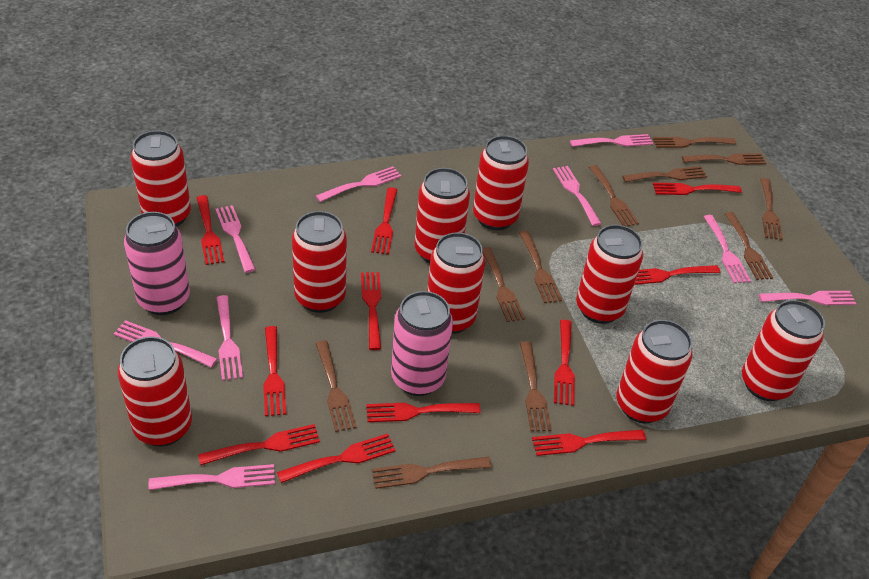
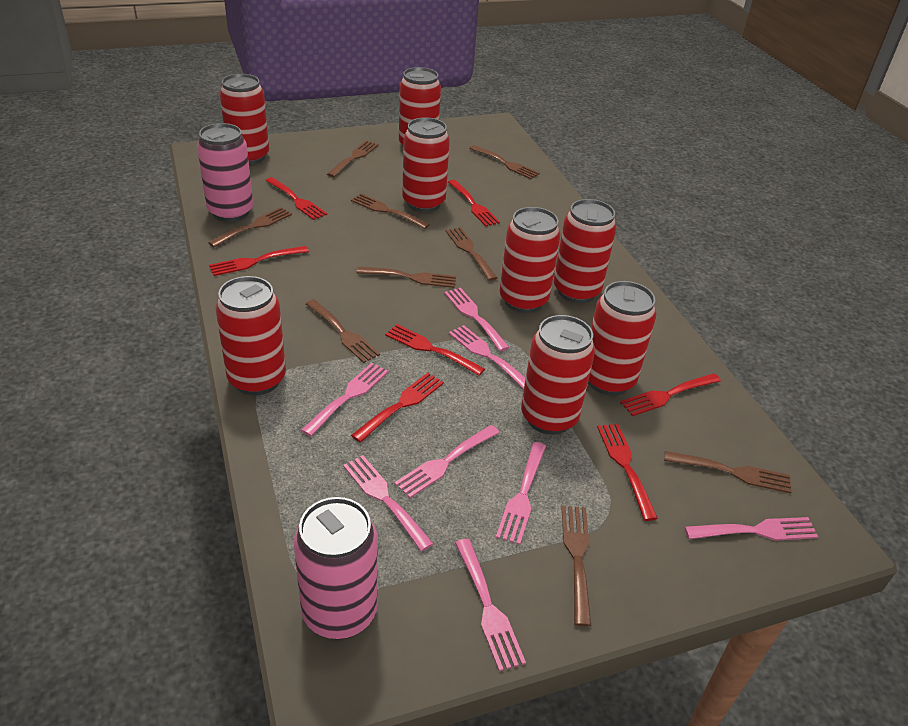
brown fork: [315,340,356,432] [372,457,492,489] [482,247,525,322] [519,231,562,303] [520,341,552,432] [589,165,639,226] [622,166,707,182] [652,137,736,148] [682,153,766,165] [725,212,773,280] [760,178,783,240] = 11 -> [208,207,292,248] [306,299,380,363] [327,141,379,177] [351,194,430,229] [357,267,456,288] [446,227,497,281] [469,145,540,179] [561,506,591,626] [664,451,792,494] = 9
pink fork: [114,320,217,367] [148,464,275,490] [215,205,256,273] [216,295,243,381] [316,166,402,202] [553,166,601,226] [570,134,653,147] [703,215,751,283] [758,291,856,305] = 9 -> [301,363,388,436] [343,455,433,551] [394,425,500,498] [444,288,510,351] [449,325,526,389] [455,539,526,671] [496,442,546,545] [685,517,818,541] = 8
red can: [118,336,192,447] [131,130,191,227] [292,211,347,313] [415,168,470,263] [427,232,485,334] [473,136,529,230] [576,225,643,324] [616,320,693,423] [742,300,825,401] = 9 -> [215,276,286,395] [220,74,269,164] [399,67,441,146] [402,117,450,212] [500,207,561,313] [521,315,595,435] [554,199,617,303] [588,281,656,396] = 8
red fork: [197,195,224,265] [198,424,320,465] [263,326,286,416] [277,433,396,483] [361,272,381,350] [366,403,481,422] [371,187,397,255] [532,430,646,456] [554,320,575,406] [634,265,721,285] [653,183,742,195] = 11 -> [209,246,309,276] [265,177,327,220] [351,373,444,443] [385,324,485,376] [448,180,500,226] [597,424,658,521] [620,373,721,416] = 7

